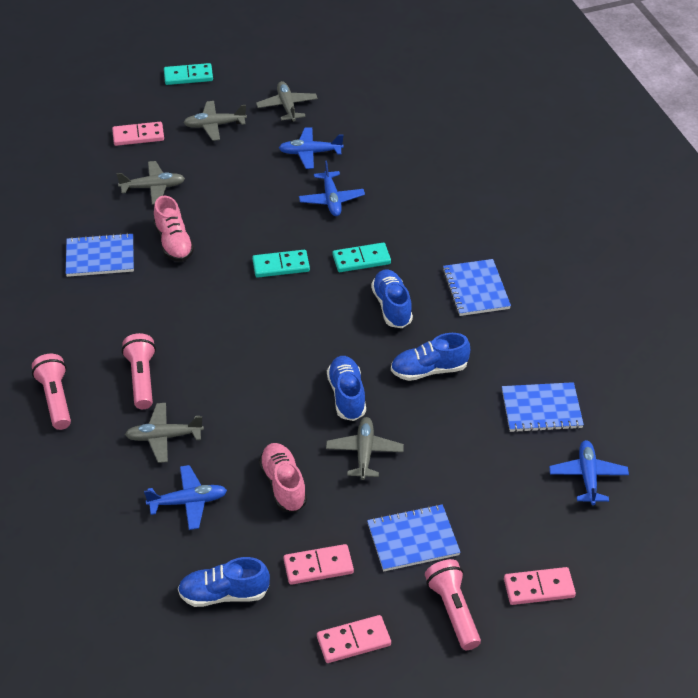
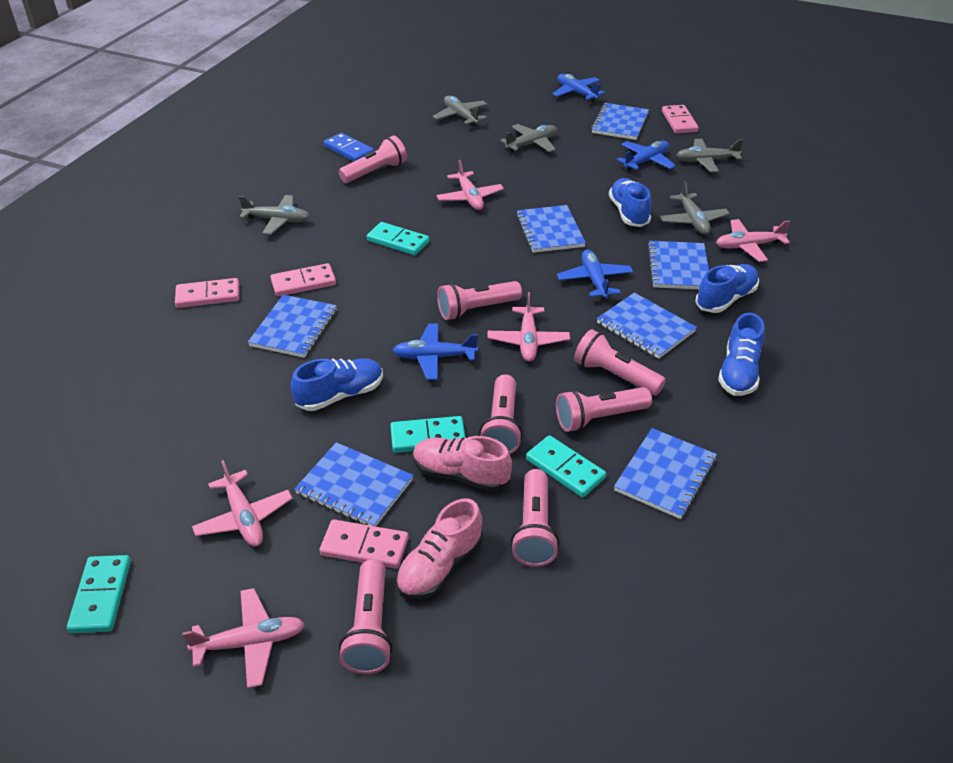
blue domino: none = 0 -> [324,133,374,162] = 1
blue notebook: [66,233,134,277] [367,504,460,571] [443,259,511,316] [502,382,584,432] = 4 -> [248,295,337,358] [294,442,413,526] [516,205,586,253] [591,103,649,140] [597,293,697,359] [614,428,717,519] [647,241,709,289] = 7
pink flashlight: [32,354,71,430] [122,333,156,409] [425,559,481,650] = 3 -> [339,136,407,183] [339,559,393,674] [437,281,522,320] [479,374,523,454] [511,469,559,567] [556,387,652,432] [574,329,666,395] = 7
pink plane: none = 0 -> [183,588,304,688] [192,460,293,546] [436,160,504,210] [487,292,570,361] [716,219,790,262] = 5
turquoise domino: [164,63,213,85] [252,250,310,278] [333,243,391,272] = 3 -> [67,555,131,633] [367,222,429,255] [390,416,466,453] [526,435,606,497] = 4

